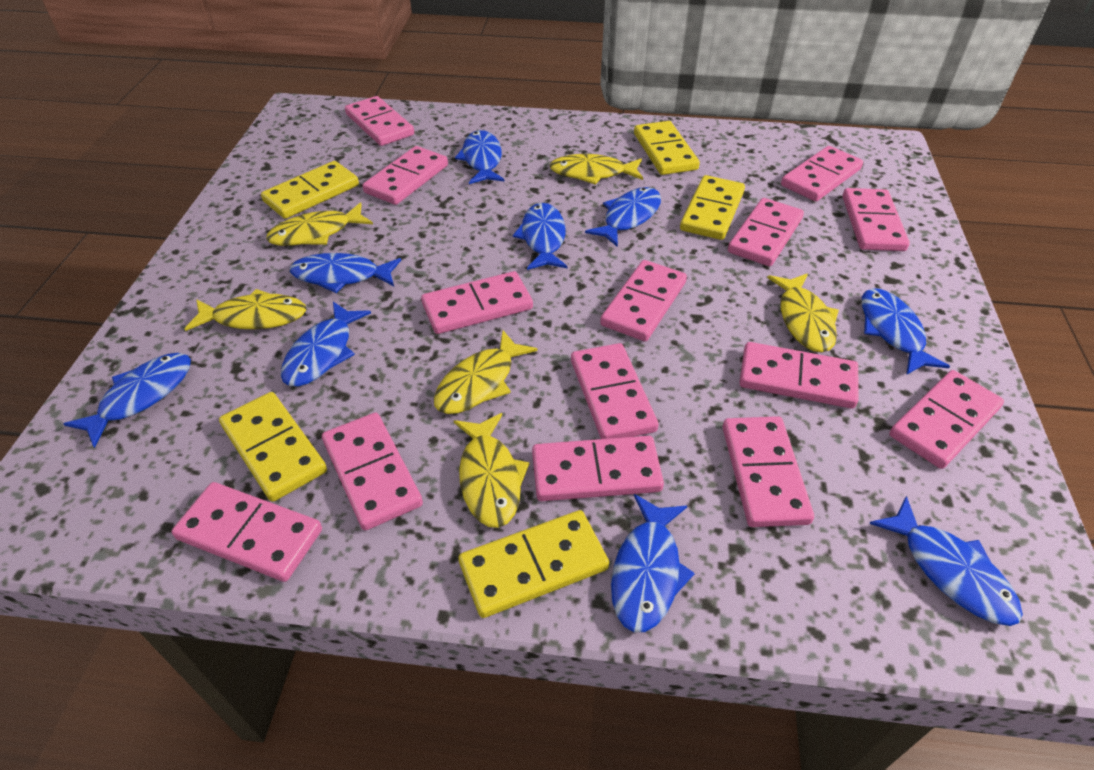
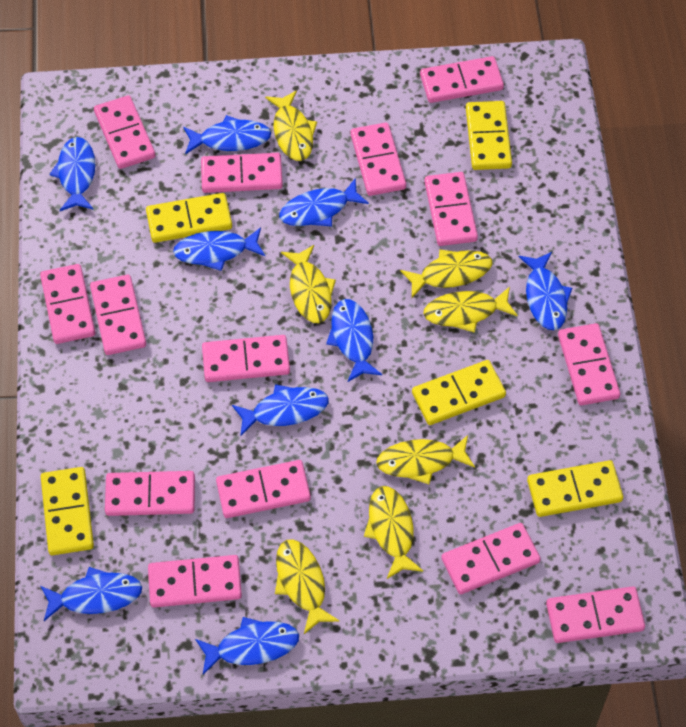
yellow fish: [185,289,306,331] [266,202,373,246] [434,330,538,414] [454,413,530,528] [549,154,643,185] [767,273,839,353] = 6 -> [265,90,317,161] [275,539,340,634] [281,245,336,323] [364,486,423,579] [376,435,475,484] [400,249,492,298] [423,287,518,333] = 7

